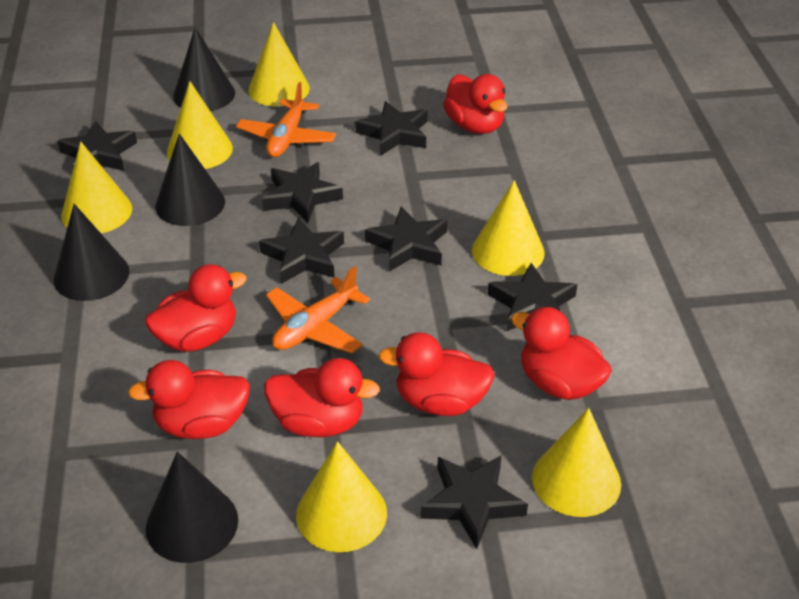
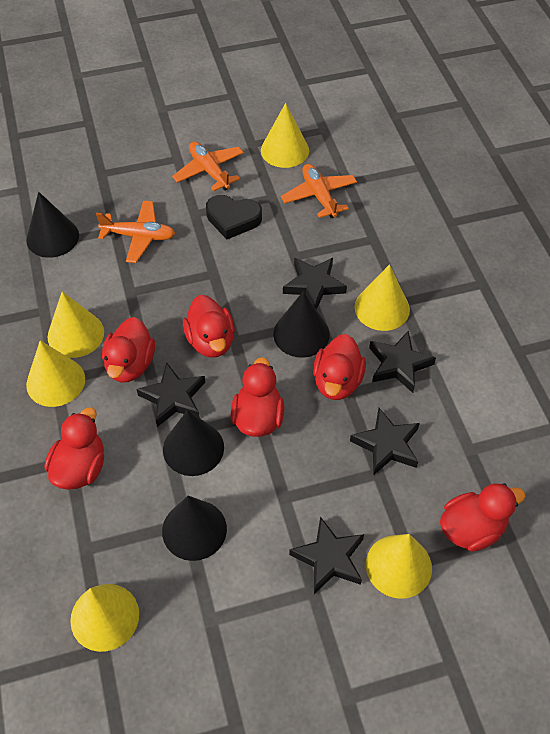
black heart: none = 0 -> [206,195,262,239] = 1
black star: [57,121,137,171] [259,217,344,284] [262,162,343,223] [355,101,428,155] [365,206,447,272] [421,455,528,549] [488,263,577,331] = 7 -> [136,362,205,427] [283,258,347,310] [289,516,364,594] [350,408,420,476] [369,331,436,393] = 5
orange plane: [236,82,336,157] [266,266,370,353] = 2 -> [96,201,175,263] [172,142,244,192] [281,164,357,218] = 3

